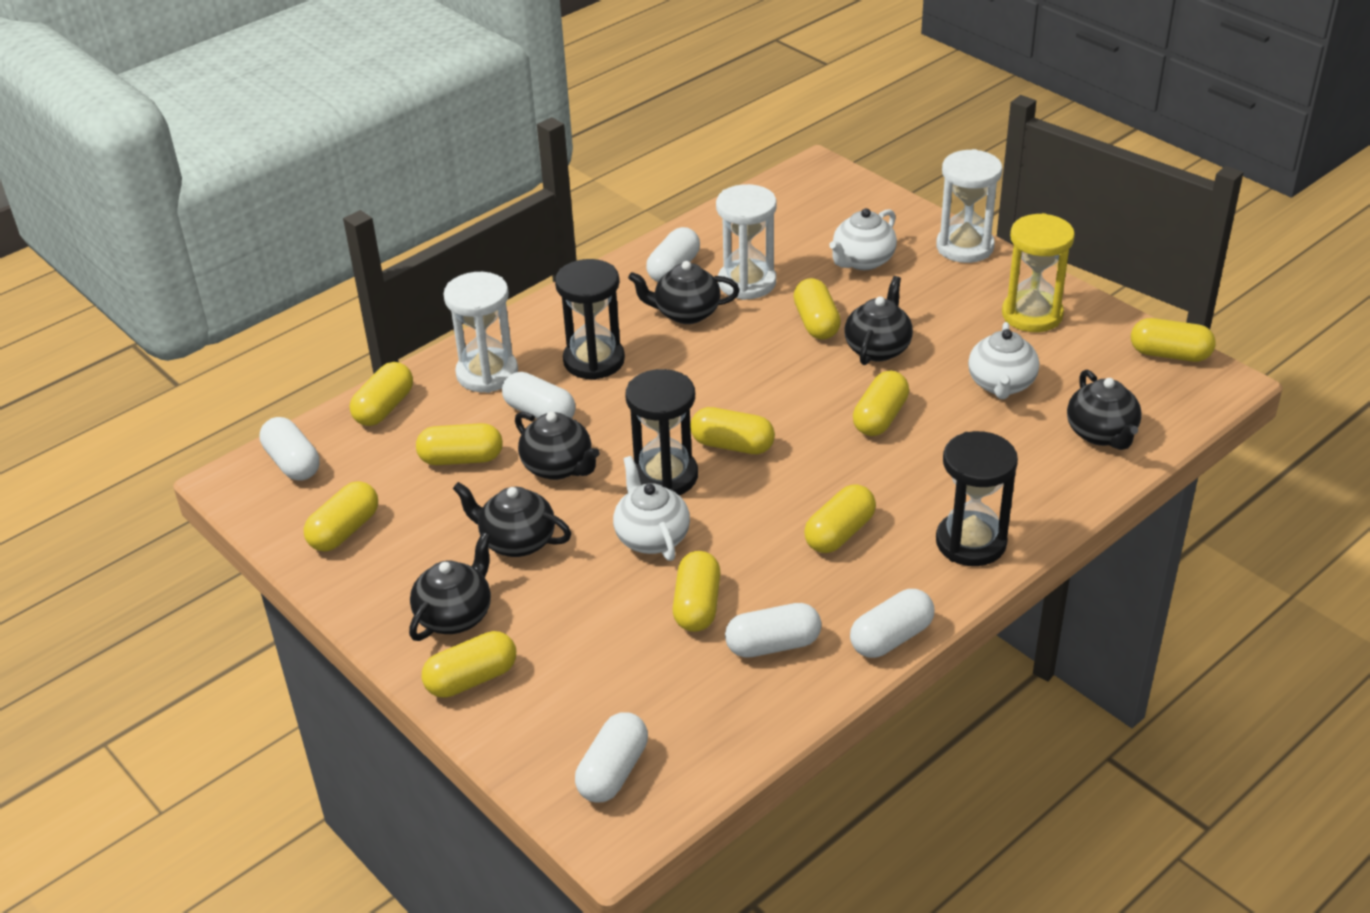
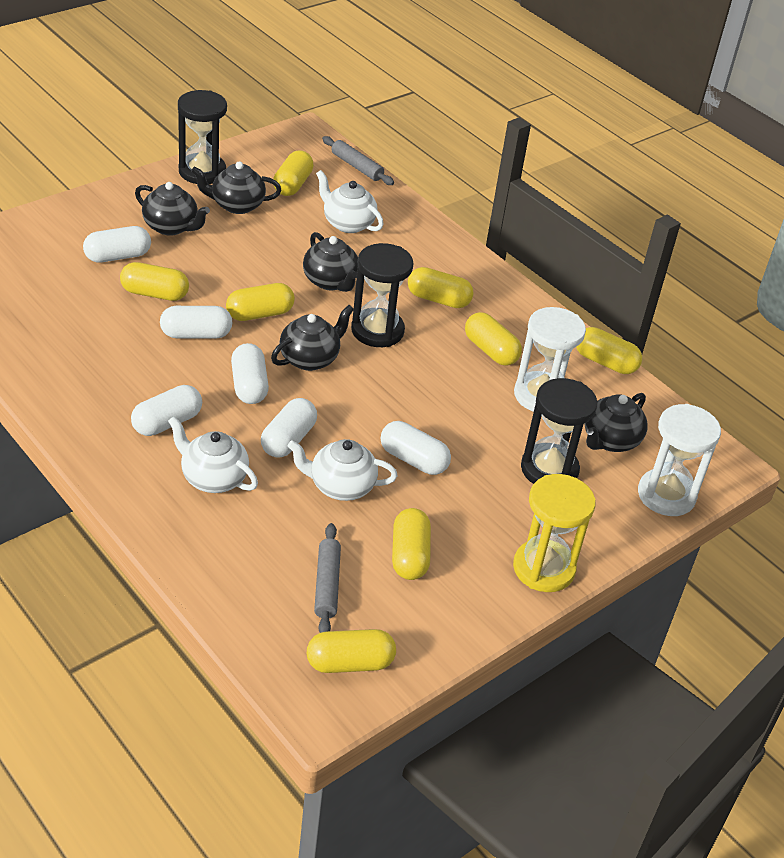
black teapot: [409,532,491,641] [453,482,571,557] [515,412,600,480] [628,261,740,324] [845,276,913,365] [1067,370,1142,450] = 6 -> [135,182,210,236] [191,161,281,214] [271,305,354,371] [303,232,358,292] [584,393,648,452] = 5
grey rolling pin: none = 0 -> [314,523,341,633] [322,136,394,185] = 2
white hourglass: [443,272,518,393] [716,184,776,300] [936,149,1002,263] = 3 -> [514,307,586,412] [638,404,721,516] = 2
yellow capsule: [304,481,378,551] [350,362,413,426] [416,423,503,465] [422,631,516,698] [673,551,720,632] [690,407,775,454] [793,278,841,339] [804,484,876,553] [853,371,909,436] [1131,318,1216,362] = 10 -> [120,262,189,301] [226,283,295,321] [273,150,314,196] [307,629,396,673] [392,508,431,580] [408,267,474,308] [465,312,522,366] [576,327,642,374] = 8

